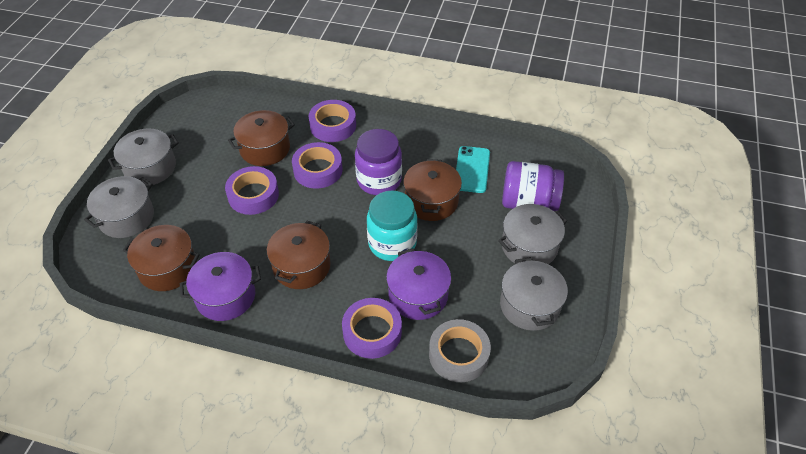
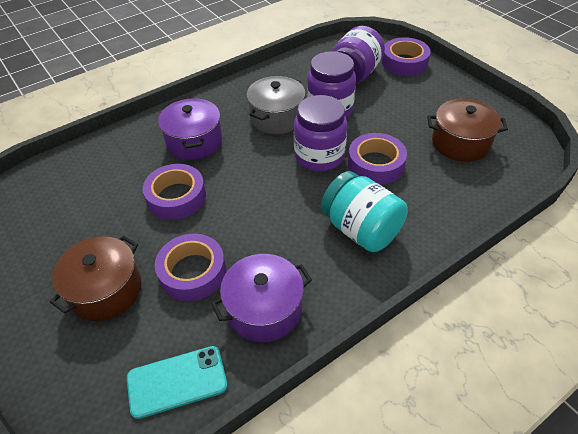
brown pot: [123,225,200,291] [228,110,295,166] [267,221,331,289] [403,159,462,221] = 4 -> [50,236,142,321] [427,99,508,162] = 2
grey pot: [84,176,154,238] [108,128,179,186] [498,204,567,264] [500,257,568,331] = 4 -> [246,76,306,134] = 1
grey tape: [429,319,491,382] = 1 -> none = 0
purple jar: [355,129,402,195] [502,161,564,211] = 2 -> [294,95,347,172] [307,51,356,118] [332,26,385,85] = 3

